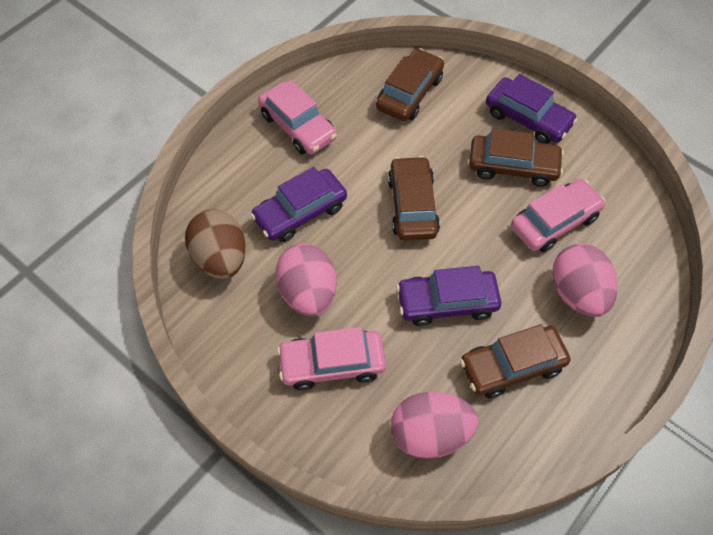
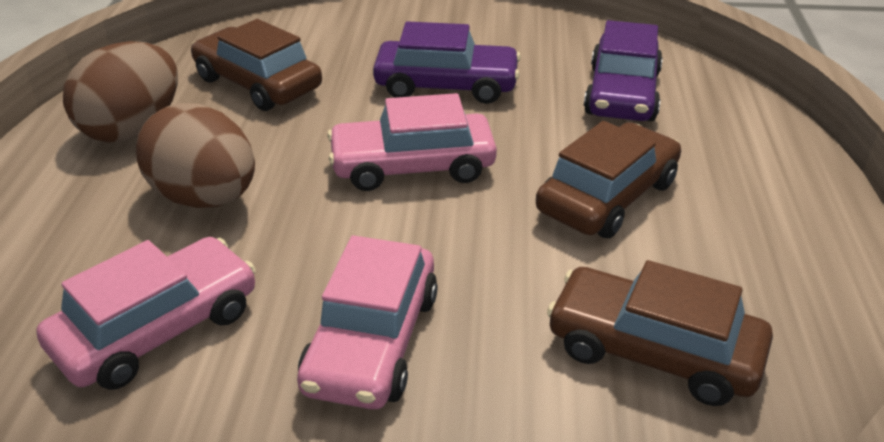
brown car: [376,48,444,121] [388,156,440,241] [460,324,570,398] [469,128,564,187] = 4 -> [191,19,322,111] [536,121,681,238] [547,260,773,406] = 3
brown egg: [185,210,246,279] = 1 -> [63,41,178,143] [136,103,255,208] = 2
pink egg: [276,243,336,317] [391,392,478,459] [552,243,618,317] = 3 -> none = 0
purple car: [251,167,347,242] [396,266,501,326] [486,74,578,144] = 3 -> [373,21,521,104] [584,20,663,121] = 2

